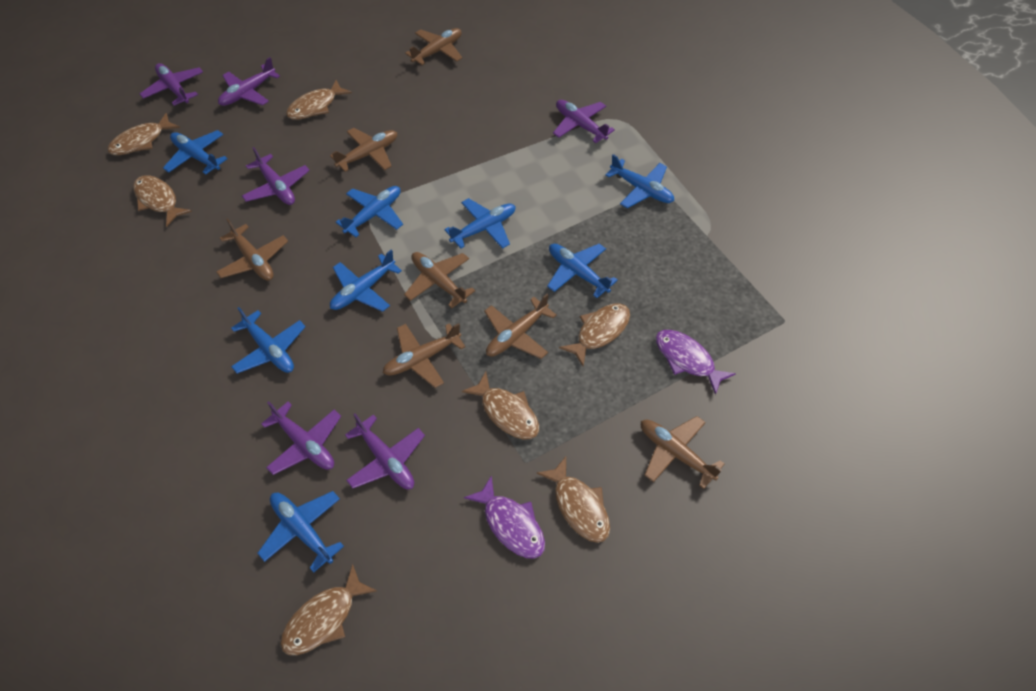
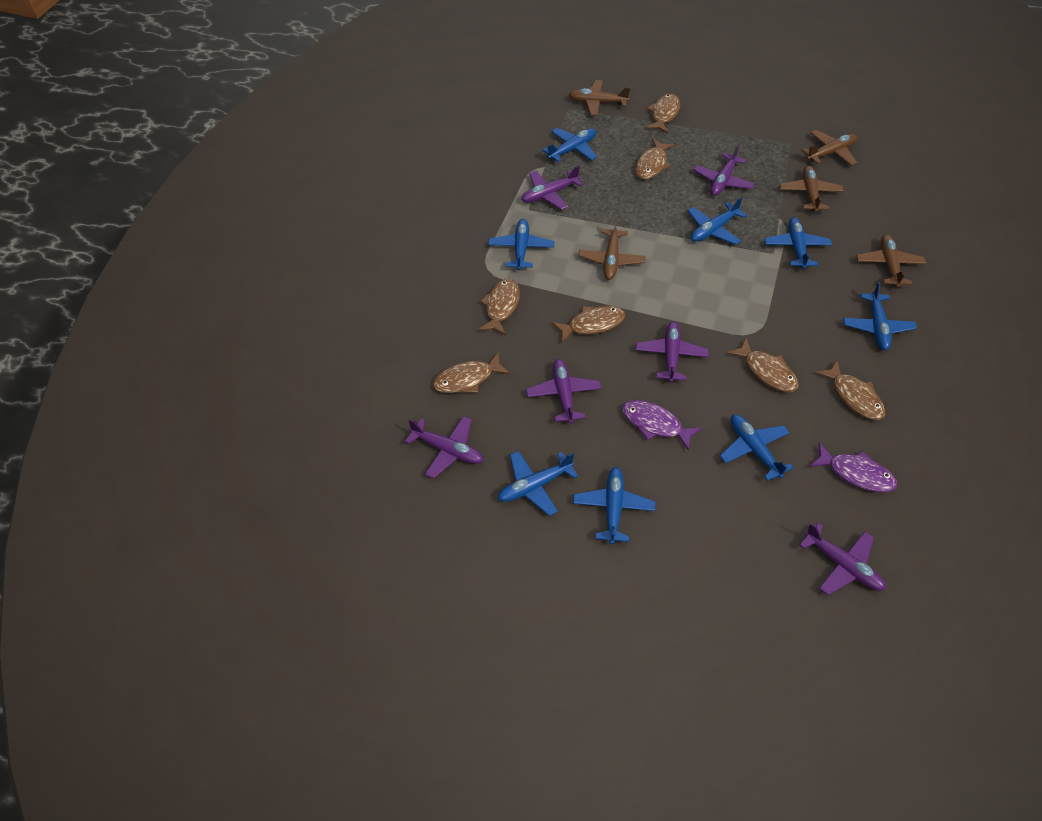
brown plane: [216,218,288,281] [330,128,397,172] [383,323,465,388] [404,252,475,308] [405,28,462,65] [484,294,557,359] [641,416,725,489] = 7 -> [568,80,630,116] [578,218,646,280] [779,165,844,212] [801,130,857,166] [856,234,926,287] = 5

